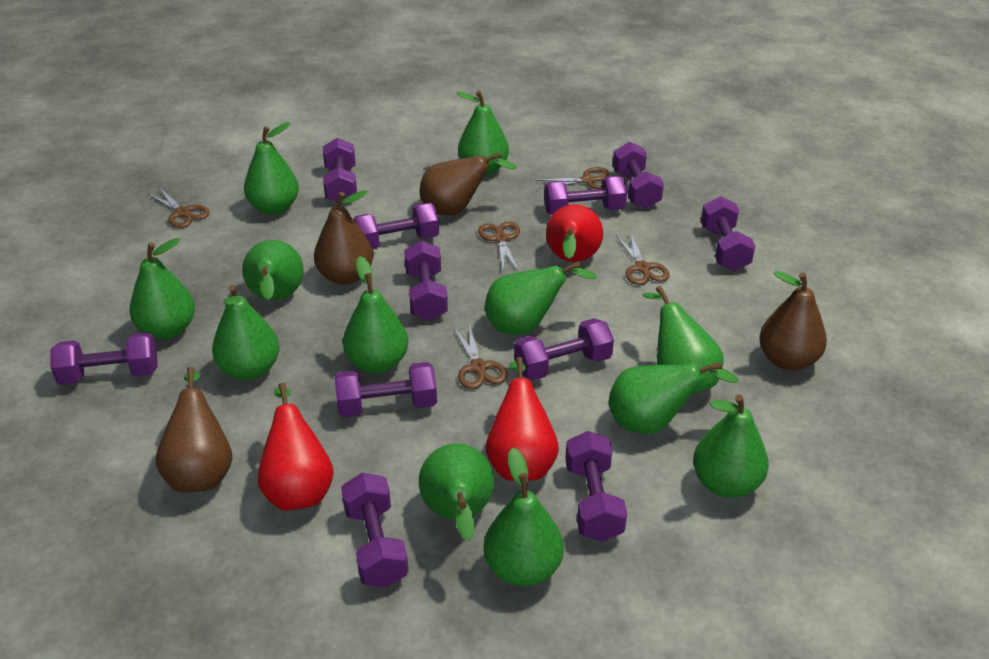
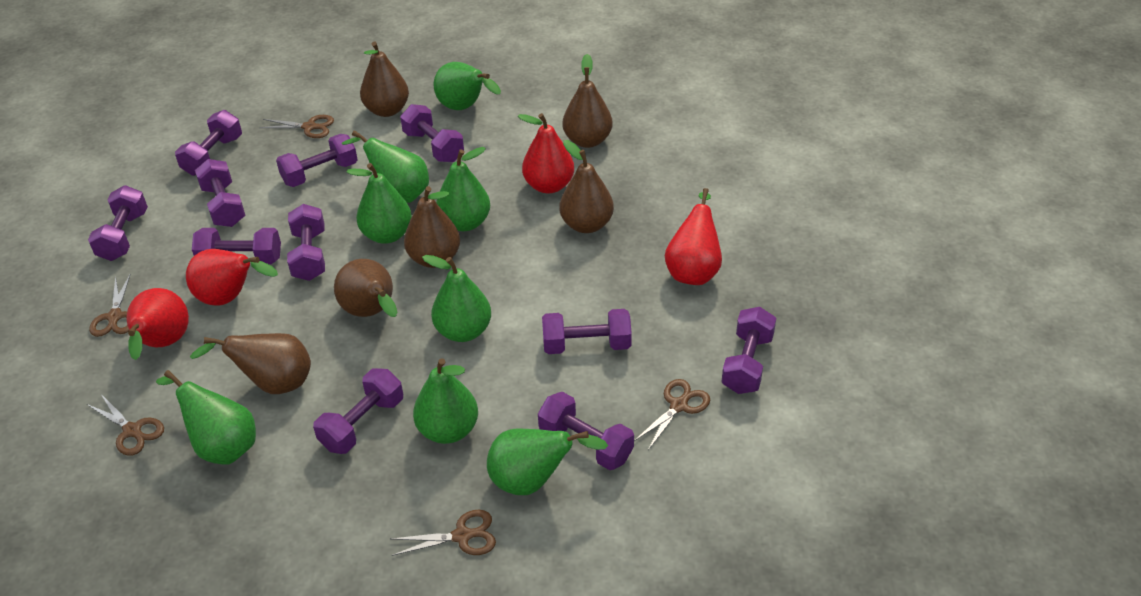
brown pear: [156,367,232,492] [314,190,373,285] [420,152,517,215] [759,271,827,371] = 4 -> [190,333,311,394] [334,259,398,317] [360,42,409,117] [404,186,460,268] [559,140,614,233] [563,54,613,148] = 6
green pear: [129,238,195,339] [212,285,279,380] [242,240,304,300] [244,122,299,215] [343,256,408,373] [419,443,494,541] [456,91,509,175] [484,448,564,587] [485,261,597,335] [609,362,739,434] [643,286,724,395] [693,394,769,498] = 12 -> [156,370,256,464] [342,130,429,203] [347,163,412,244] [413,358,478,444] [422,255,491,342] [434,62,501,110] [436,147,490,231] [487,428,608,495] = 8
red pear: [257,383,334,511] [486,357,559,481] [546,204,603,262] = 3 -> [127,288,189,360] [186,249,278,306] [518,113,574,194] [665,188,722,285] = 4

